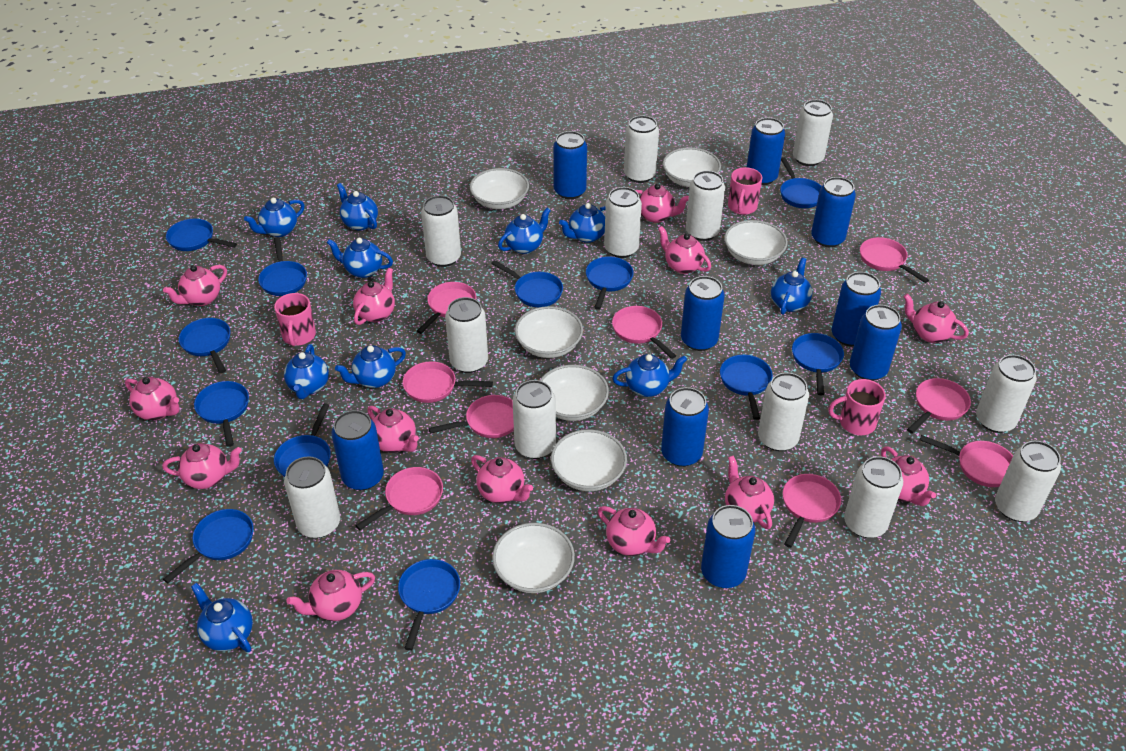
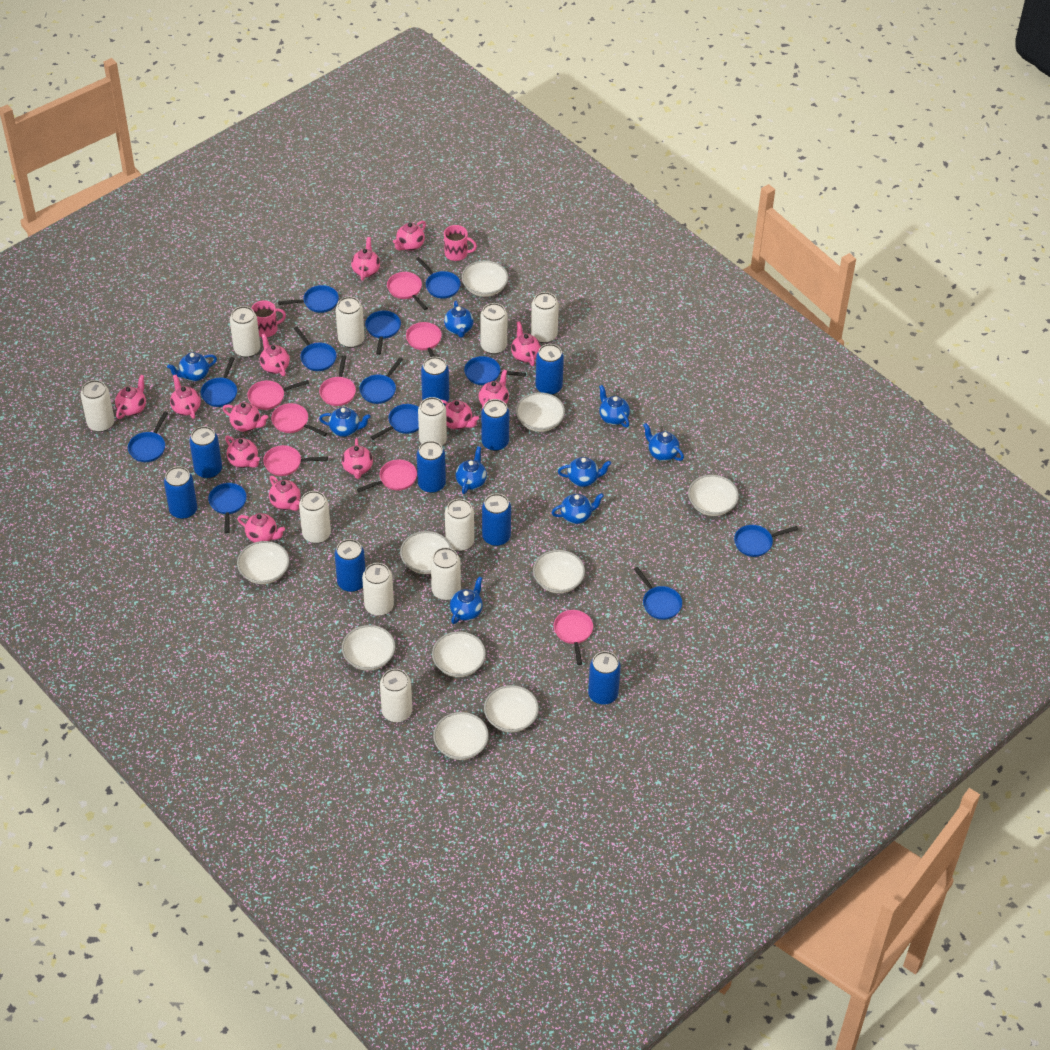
blue teapot: [191,583,253,652] [244,198,305,237] [284,344,329,399] [327,238,393,278] [335,345,406,388] [337,183,378,230] [498,208,551,254] [559,203,606,243] [612,354,687,397] [771,258,812,315] = 10 -> [167,352,217,381] [319,407,371,437] [444,301,474,338] [450,576,483,624] [455,446,487,494] [551,493,604,524] [558,457,611,487] [599,385,630,428] [643,423,684,461] = 9
pink mug: [274,293,316,346] [728,167,762,215] [828,379,886,435] = 3 -> [251,300,286,337] [444,225,477,261] = 2
pink pan: [356,467,443,530] [403,361,493,403] [417,282,477,334] [428,395,514,438] [612,306,676,359] [783,474,841,548] [860,237,929,283] [907,378,971,434] [920,435,1013,487] = 9 -> [247,380,309,410] [263,445,328,476] [271,403,327,437] [319,355,356,406] [357,459,417,492] [387,272,428,310] [406,322,442,357] [554,610,593,665] = 8
white bowl: [470,168,529,209] [492,523,575,593] [515,306,583,358] [540,365,609,421] [551,430,627,491] [663,147,721,187] [724,220,788,265] = 7 -> [237,541,289,584] [342,625,395,671] [400,531,452,574] [432,631,486,677] [433,712,489,760] [462,260,508,297] [484,685,539,732] [516,392,565,432] [533,550,585,593] [688,475,739,516] = 10
white can: [284,456,340,538] [421,195,461,267] [445,297,488,373] [512,380,556,459] [604,187,642,258] [624,115,659,183] [686,171,725,241] [758,373,809,451] [793,100,833,166] [844,456,903,538] [976,355,1036,433] [995,441,1061,522] = 12 -> [81,380,114,432] [230,306,260,358] [299,491,331,543] [336,297,365,348] [362,563,394,616] [380,669,412,722] [418,397,447,446] [431,547,461,600] [445,499,474,551] [480,303,507,354] [531,292,559,343] = 11

